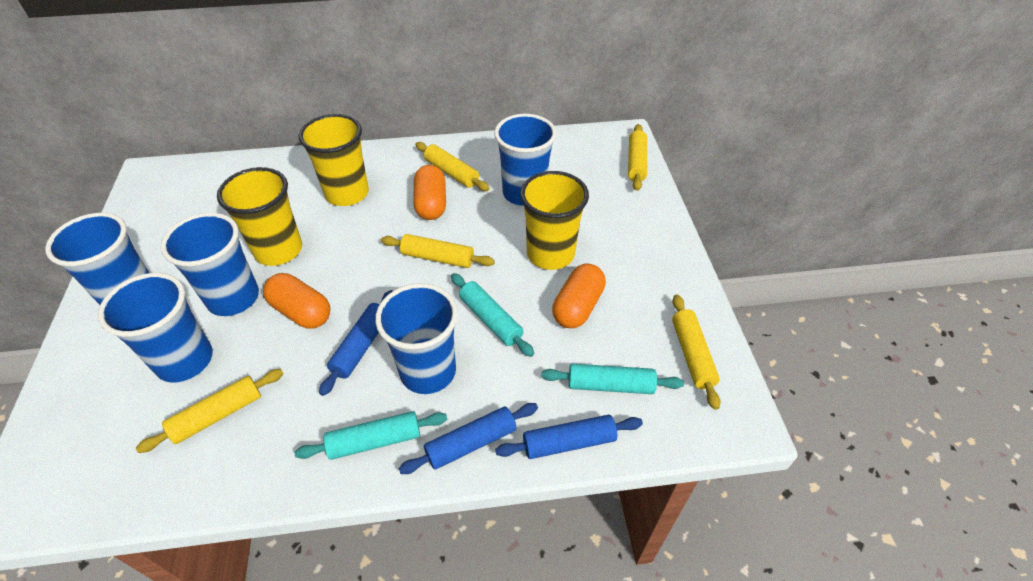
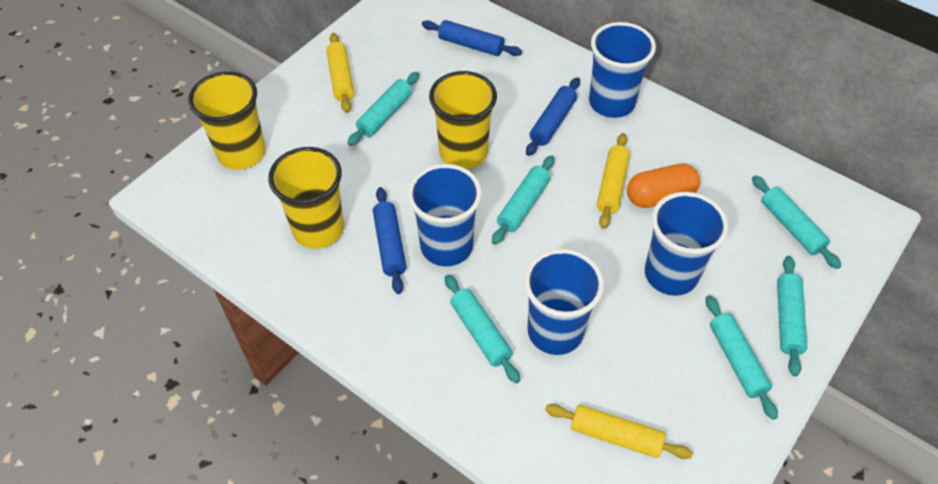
blue cup: [45,213,149,305] [98,273,213,382] [161,213,259,316] [375,283,458,394] [494,114,556,206] = 5 -> [408,164,482,266] [524,249,604,355] [589,22,656,118] [645,192,728,296] = 4
orange capsule: [263,273,330,329] [413,165,446,220] [552,264,606,328] = 3 -> [627,164,700,208] = 1
turquoise rolling pin: [295,411,447,460] [451,273,534,357] [541,364,684,394] = 3 -> [348,72,419,146] [445,275,520,383] [492,155,555,245] [706,295,778,420] [752,175,841,269] [777,256,807,376] = 6
yellow rolling pin: [136,369,284,453] [381,234,495,268] [415,142,490,191] [628,124,647,191] [672,294,721,410] = 5 -> [326,33,354,113] [545,404,693,459] [597,133,630,229] = 3

